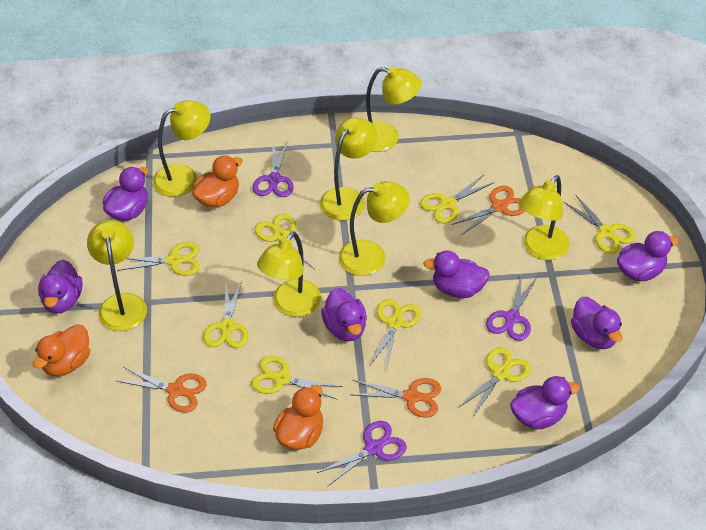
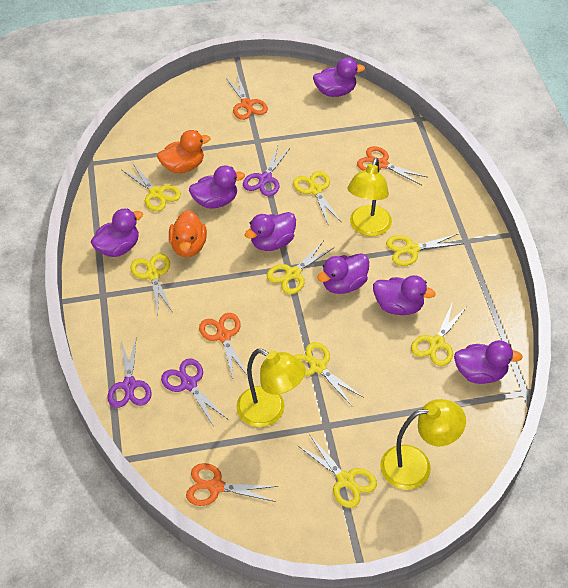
orange duck: [33,324,90,376] [192,155,243,208] [273,385,323,450] = 3 -> [157,130,210,173] [169,210,207,257] = 2
orange scissors: [117,367,207,413] [350,378,441,418] [452,186,525,235] = 3 -> [186,463,278,506] [199,313,248,379] [226,74,268,120] [357,146,427,185] = 4
yellow lamp: [87,220,147,331] [153,100,210,197] [257,231,321,317] [320,117,378,221] [339,181,410,276] [366,66,422,152] [519,175,570,260] = 7 -> [236,349,305,427] [348,158,392,236] [380,399,466,490] = 3

